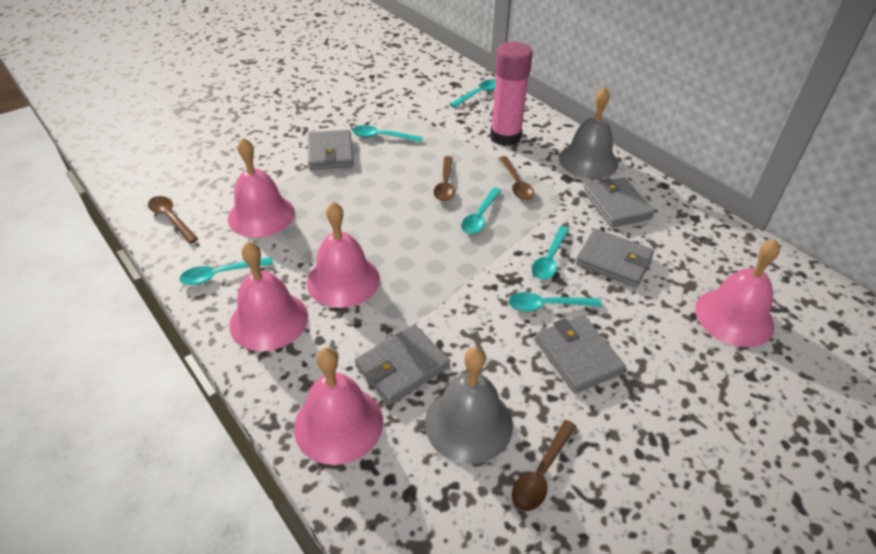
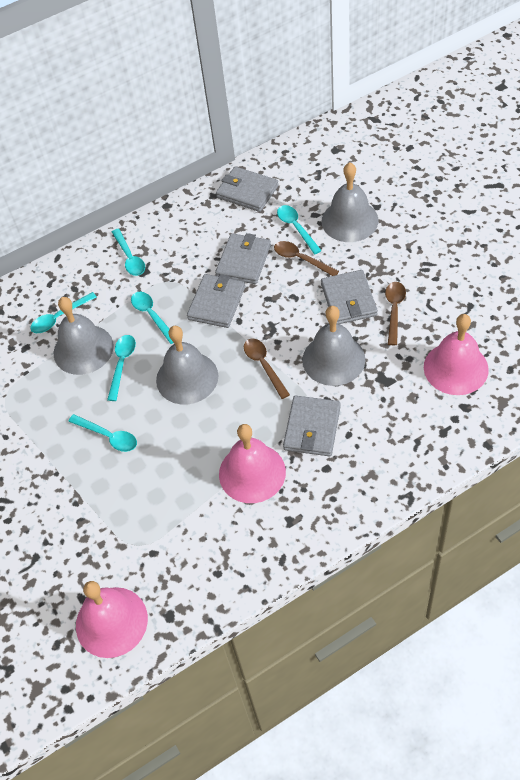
brown spoon: [148,196,198,244] [434,156,455,201] [499,156,534,200] [512,420,577,511] = 4 -> [244,338,290,399] [274,241,339,276] [385,282,406,345] = 3
grey bell: [425,347,513,464] [559,87,618,179] = 2 -> [54,297,114,375] [156,326,218,405] [302,306,365,386] [321,162,379,242] = 4
pink bell: [228,138,295,237] [229,241,308,351] [294,348,383,465] [307,202,380,308] [695,239,780,347] = 5 -> [76,581,148,658] [219,424,286,503] [424,314,489,395] = 3
pink glue stick: [490,42,533,146] = 1 -> none = 0

